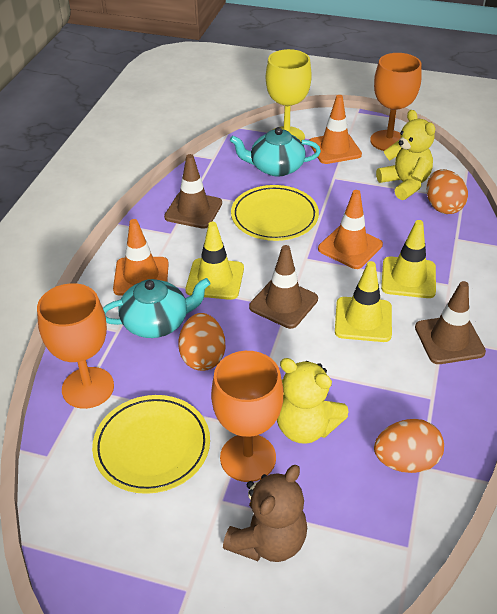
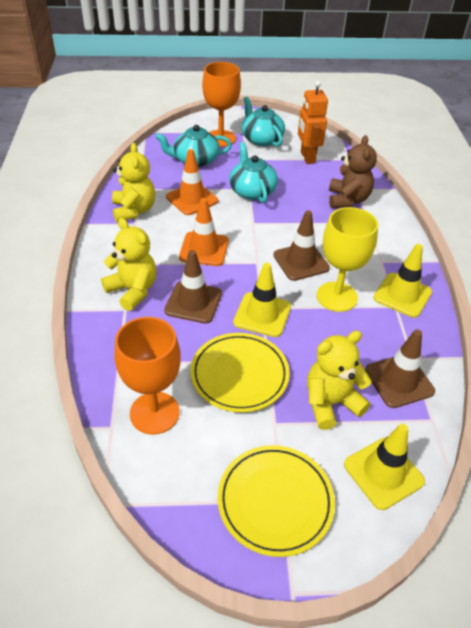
orange egg: [178,313,225,371] [374,419,444,473] [427,169,468,214] = 3 -> none = 0
orange goblet: [37,283,114,409] [211,351,283,482] [370,53,422,151] = 3 -> [114,317,181,435] [202,62,241,147] = 2
orange robot: none = 0 -> [298,81,328,164] = 1
orange traffic cone: [113,219,169,296] [309,95,362,164] [318,190,383,269] = 3 -> [166,149,218,215] [179,198,229,266] = 2
turquoise teapot: [103,278,211,338] [230,127,321,177] = 2 -> [155,125,232,167] [229,142,278,203] [242,97,285,147] = 3
yellow teddy bear: [277,358,349,444] [376,110,435,200] = 2 -> [101,218,157,311] [112,143,155,222] [307,331,372,430] = 3

